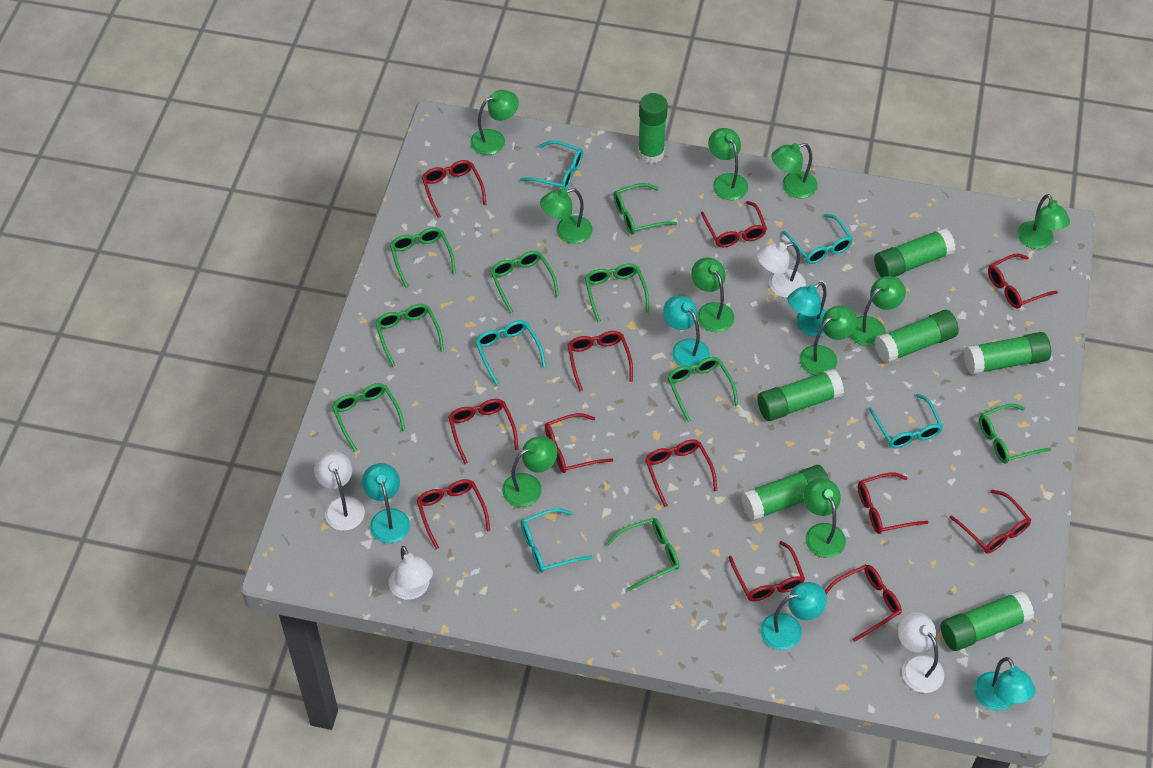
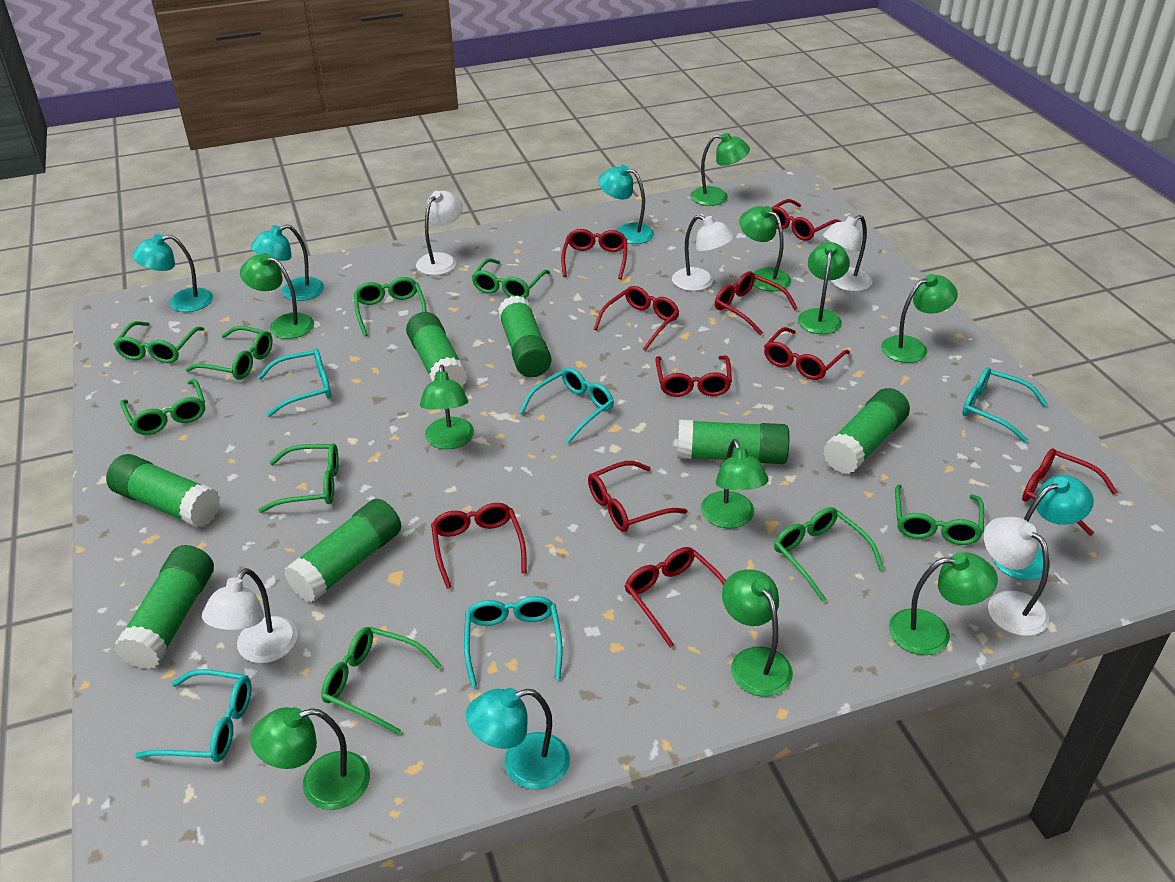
red glasses: [417,479,490,549] [422,160,487,218] [448,399,518,464] [545,413,613,473] [568,331,633,391] [645,439,718,507] [701,201,767,247] [728,541,805,601] [825,564,902,642] [858,472,929,534] [949,490,1031,554] [988,254,1058,309] = 12 -> [431,503,527,589] [561,229,627,279] [588,461,687,532] [594,286,680,351] [625,547,726,648] [655,355,732,397] [715,271,798,335] [764,327,850,380] [771,199,841,241] [1022,448,1117,536] = 10
white lamp: [314,451,365,531] [389,546,433,600] [757,242,806,298] [898,612,944,693] = 4 -> [202,568,298,663] [416,191,463,275] [672,215,735,291] [823,215,873,292] [984,517,1049,636] = 5

